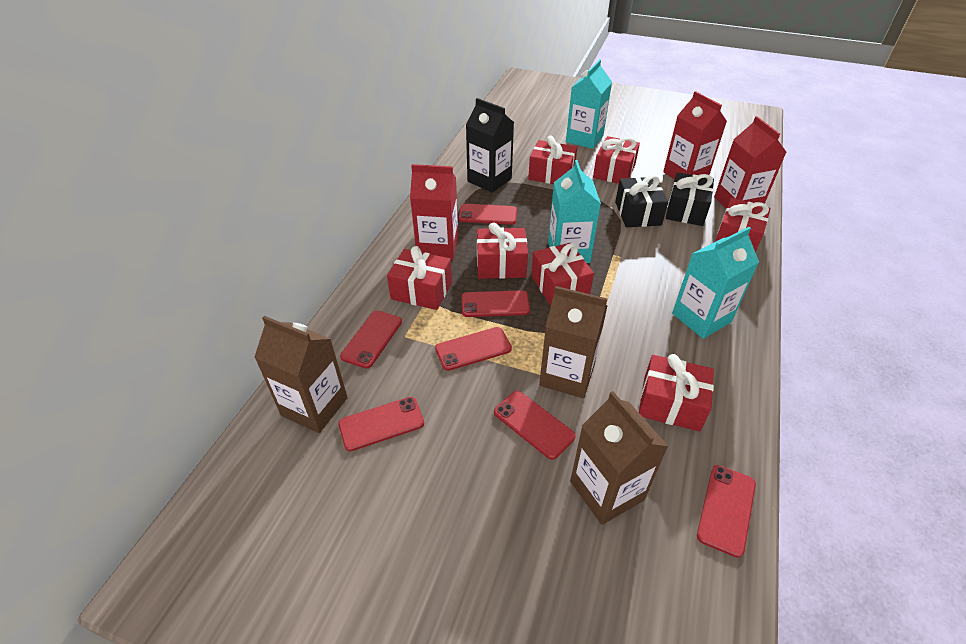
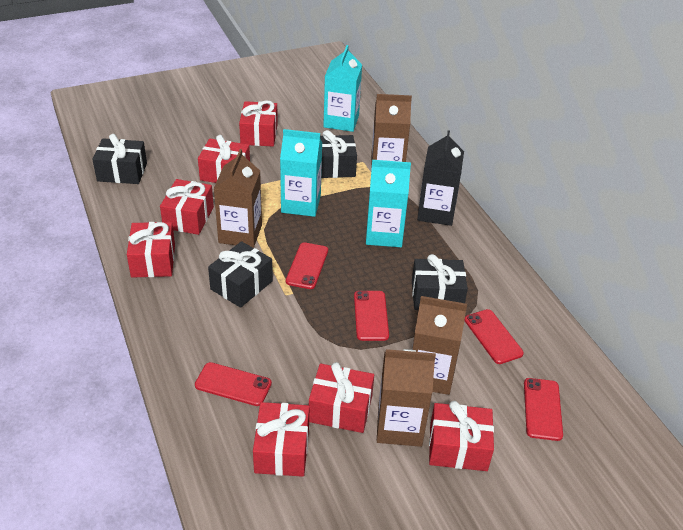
black gift: [615,175,668,227] [666,172,714,226] = 2 -> [92,134,147,184] [208,241,273,308] [320,130,357,178] [412,254,468,310] = 4
brown carton: [254,316,348,433] [539,286,608,398] [570,391,668,525] = 3 -> [214,149,262,248] [371,94,412,169] [377,349,436,447] [412,296,467,395] = 4
red carton: [410,164,458,259] [663,91,727,180] [714,116,786,208] = 3 -> none = 0
red phone: [338,397,424,451] [340,310,402,369] [435,327,512,371] [459,204,517,225] [461,290,530,317] [494,391,576,460] [697,465,756,558] = 7 -> [195,362,272,406] [286,242,328,289] [354,291,389,341] [464,309,524,364] [524,378,563,441] = 5

